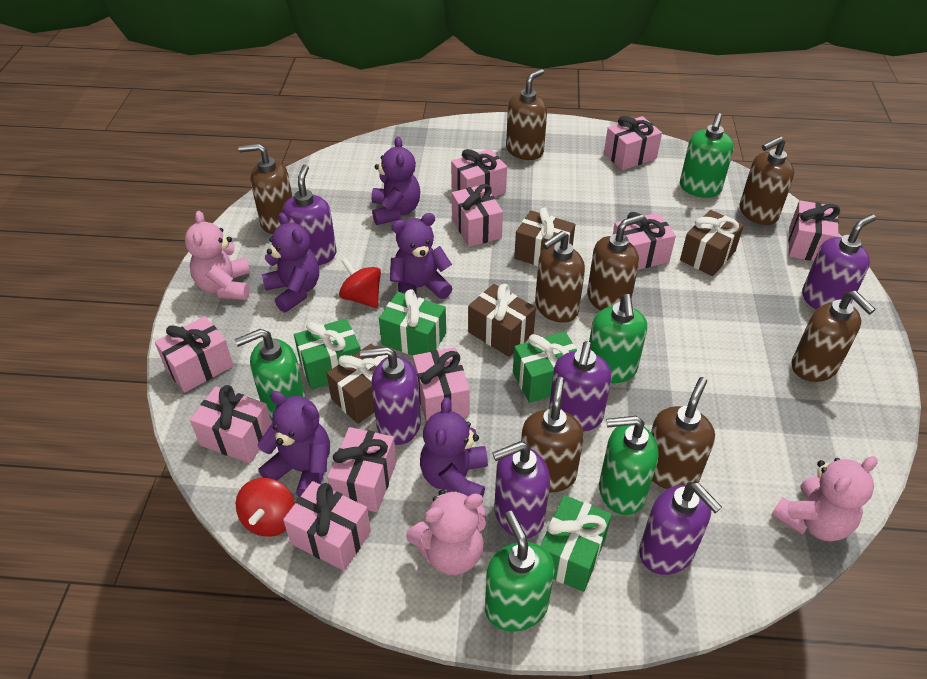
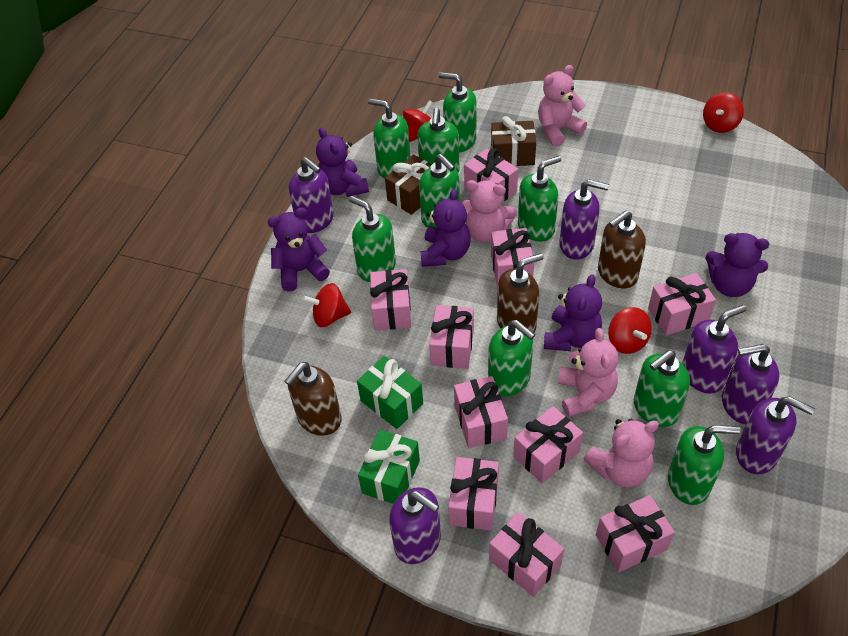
brown gift: [326,344,388,424] [468,284,536,357] [514,207,575,266] [680,210,744,276] = 4 -> [385,154,432,215] [491,116,536,166] = 2
brown soap dispenser: [238,143,292,234] [506,69,547,160] [521,377,584,492] [535,231,585,323] [587,214,644,311] [651,377,715,489] [740,136,794,225] [792,291,876,382] = 8 -> [284,362,342,436] [497,253,543,333] [598,211,646,288] = 3
green gift: [294,318,361,390] [379,289,446,355] [513,332,577,403] [540,495,612,592] = 4 -> [357,356,423,429] [358,430,420,504] = 2
green soap dispenser: [235,329,306,421] [485,511,555,632] [589,294,647,383] [599,416,659,515] [680,113,734,198] = 5 -> [349,196,396,282] [368,98,411,179] [417,108,460,173] [419,154,460,228] [439,72,477,152] [488,320,535,396] [518,156,561,242] [634,350,690,427] [668,425,741,505] = 9
pink teddy bear: [185,211,250,300] [406,489,486,575] [771,456,878,541] = 3 -> [462,180,517,243] [538,65,587,147] [558,328,618,417] [584,419,659,487] = 4
red spinning top: [236,478,295,537] [339,258,381,308] = 2 -> [302,283,351,327] [403,100,433,142] [608,307,652,354] [703,92,744,133] = 4

